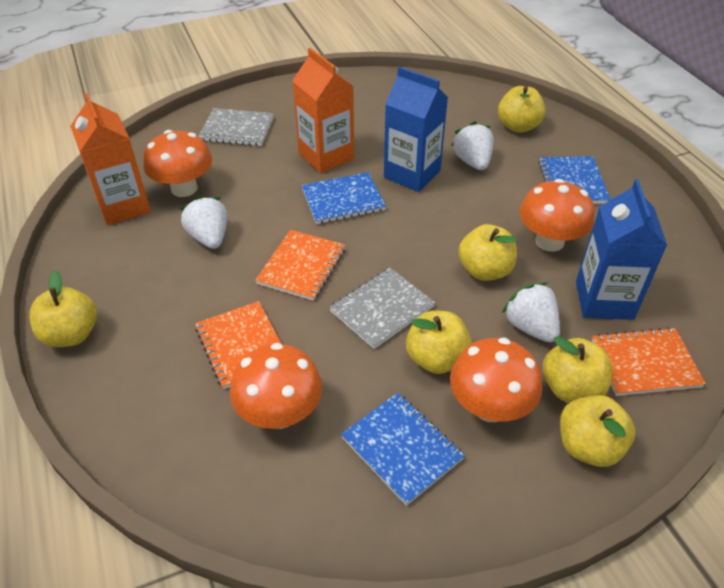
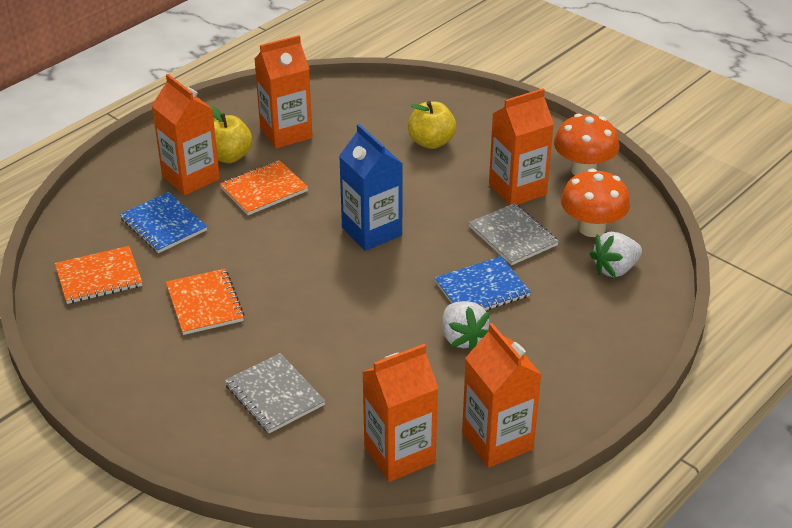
blue carton: [384,67,448,192] [576,179,667,320] = 2 -> [339,124,403,251] = 1
blue notebook: [301,172,386,224] [341,393,465,506] [539,156,611,204] = 3 -> [120,192,207,253] [434,256,531,311] = 2
orange carton: [70,93,151,225] [292,48,354,173] = 2 -> [152,74,220,195] [254,35,313,149] [363,344,438,482] [462,323,542,468] [489,88,554,205] = 5
orange mushroom: [143,130,212,197] [230,343,322,429] [450,338,542,422] [519,179,595,252] = 4 -> [554,114,619,175] [561,168,630,237] = 2
white strawberry: [180,196,227,249] [451,121,494,170] [502,282,560,343] = 3 -> [442,301,490,351] [590,232,642,277] = 2
yellow apple: [29,270,97,347] [406,311,472,374] [458,224,517,281] [498,86,546,133] [543,336,613,403] [560,395,635,467] = 6 -> [210,106,252,163] [408,101,456,149] = 2

